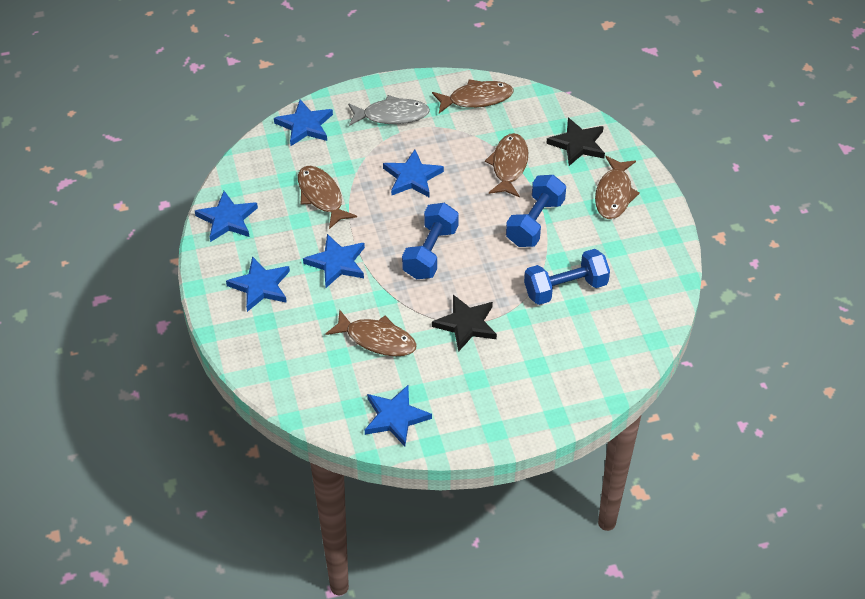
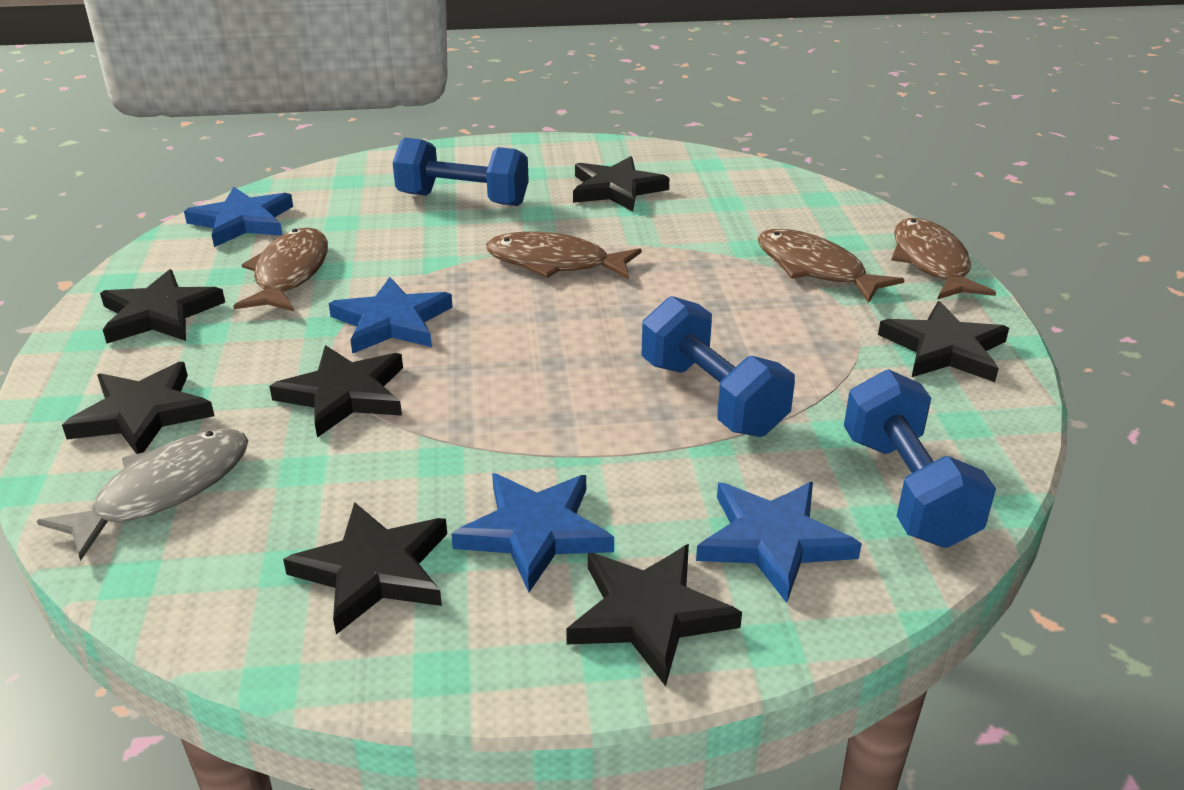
black star: [432,295,497,352] [546,118,605,166] = 2 -> [62,362,215,454] [100,269,225,343] [269,345,403,438] [283,502,447,635] [566,544,742,686] [573,156,670,211] [878,301,1009,382] = 7
blue star: [195,191,258,242] [226,256,290,312] [274,99,333,146] [303,234,365,288] [365,385,432,447] [383,150,444,198] = 6 -> [184,187,293,247] [328,277,453,354] [451,473,614,592] [696,482,862,603] = 4
brown fish: [298,166,357,229] [325,310,417,356] [432,79,514,113] [485,133,528,197] [595,156,640,219] = 5 -> [233,227,328,311] [486,232,641,280] [758,229,905,303] [891,218,996,300] = 4

